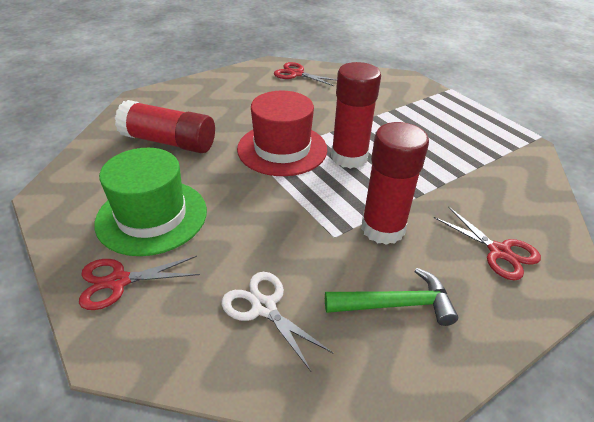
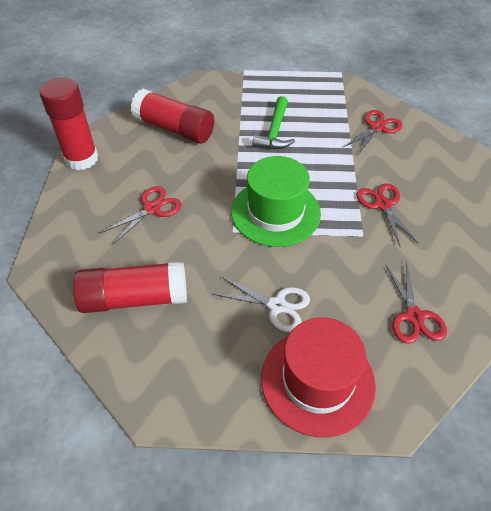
red scissors: [79,256,200,310] [274,62,337,86] [434,206,541,280] = 3 -> [100,186,182,244] [344,110,403,155] [356,183,419,246] [386,262,447,344] = 4

